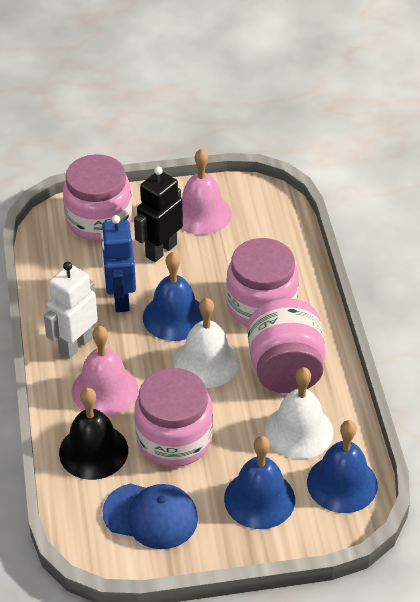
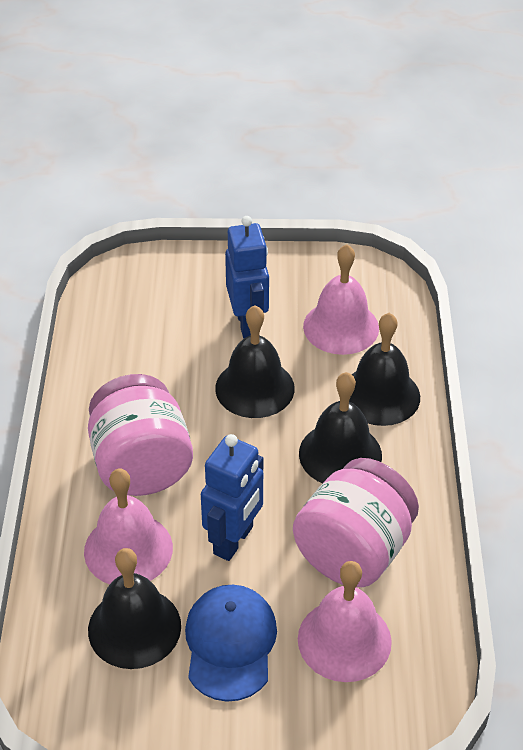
black bell: [59,388,128,480] = 1 -> [88,548,181,669] [215,305,295,418] [299,372,382,483] [349,313,420,426] = 4
black robot: [134,166,183,262] = 1 -> none = 0
blue bell: [143,252,203,341] [224,436,295,529] [307,420,378,513] = 3 -> none = 0
blue robot: [101,215,136,312] = 1 -> [201,434,263,561] [225,216,269,338] = 2
pink bell: [72,326,138,416] [181,149,232,235] = 2 -> [84,469,173,584] [298,561,392,682] [303,244,379,355] = 3
pink jar: [63,154,132,241] [134,368,213,467] [226,238,299,327] [247,298,326,394] = 4 -> [88,374,193,496] [293,458,419,587] = 2
white bell: [174,298,240,388] [265,367,334,459] = 2 -> none = 0
white robot: [44,262,98,359] = 1 -> none = 0

